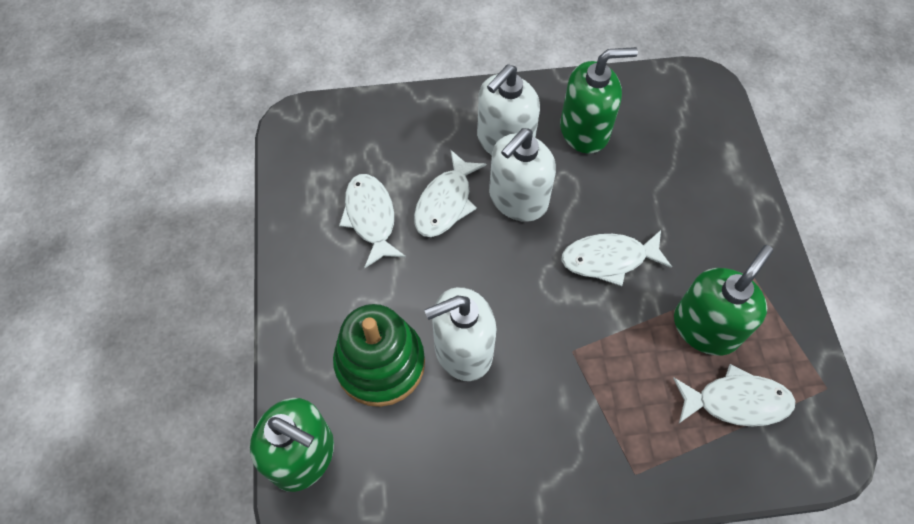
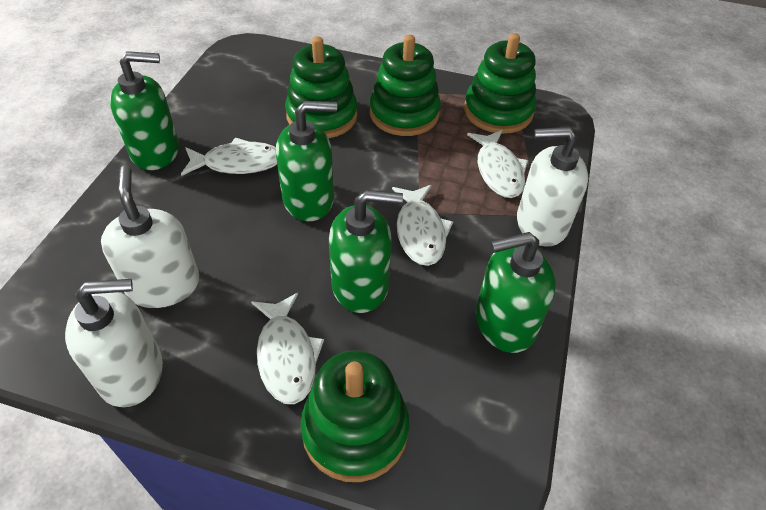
green soap dispenser: [250,398,334,492] [560,47,638,154] [674,245,773,355] = 3 -> [110,51,179,170] [276,101,337,221] [329,190,403,313] [476,232,556,353] = 4
green stacking toy: [333,304,425,407] = 1 -> [285,36,357,138] [300,351,409,482] [370,35,441,136] [464,33,536,134] = 4

